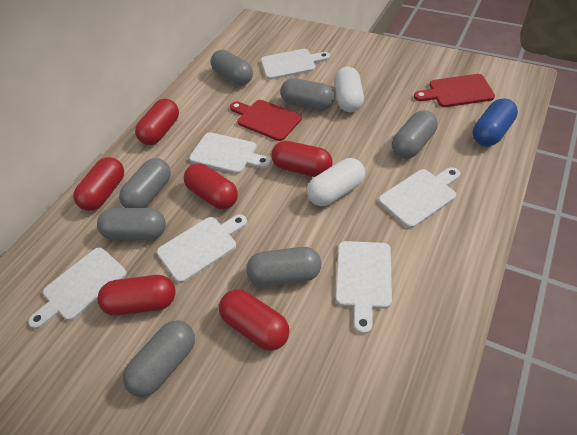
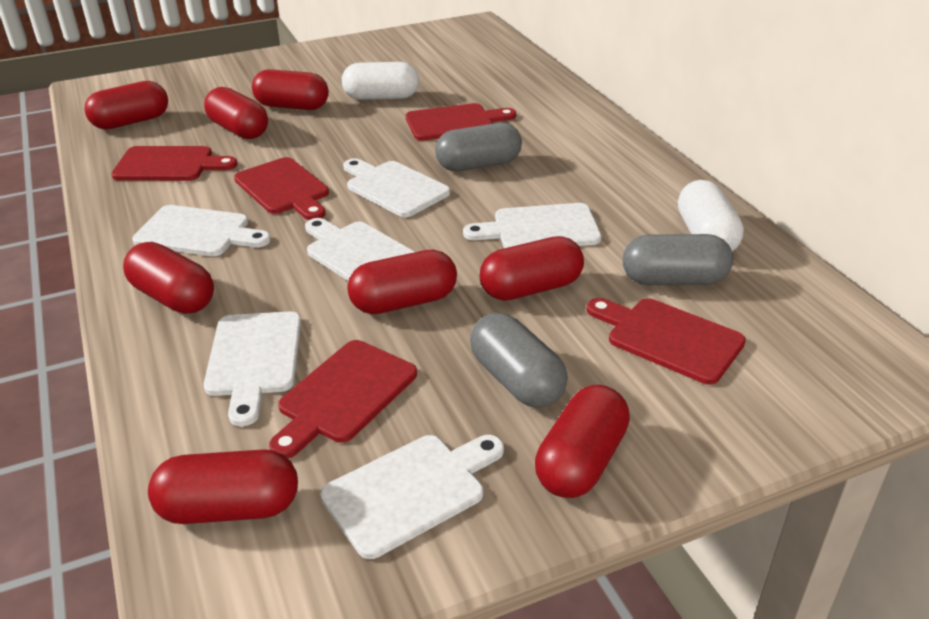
blue capsule: [473,98,518,146] = 1 -> none = 0
grey capsule: [97,208,166,240] [119,158,171,208] [123,320,195,397] [210,50,253,86] [246,247,321,287] [280,78,335,110] [392,110,437,159] = 7 -> [435,123,522,171] [470,313,568,408] [623,234,733,285] = 3
red capsule: [73,157,124,211] [97,275,176,316] [135,99,179,145] [183,163,238,209] [219,289,290,351] [271,141,333,177] = 6 -> [84,81,168,129] [123,242,214,314] [148,449,298,524] [204,87,268,139] [252,69,329,110] [347,250,457,314] [480,236,584,301] [535,385,630,498] = 8
red cutting board: [230,100,302,141] [414,74,495,107] = 2 -> [111,146,237,181] [234,157,329,220] [269,340,417,458] [406,103,516,141] [587,298,746,385] = 5

